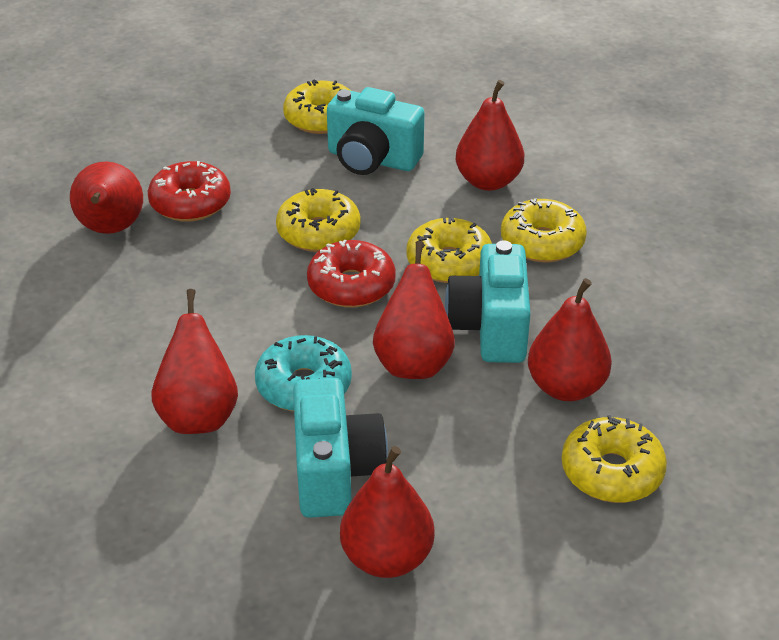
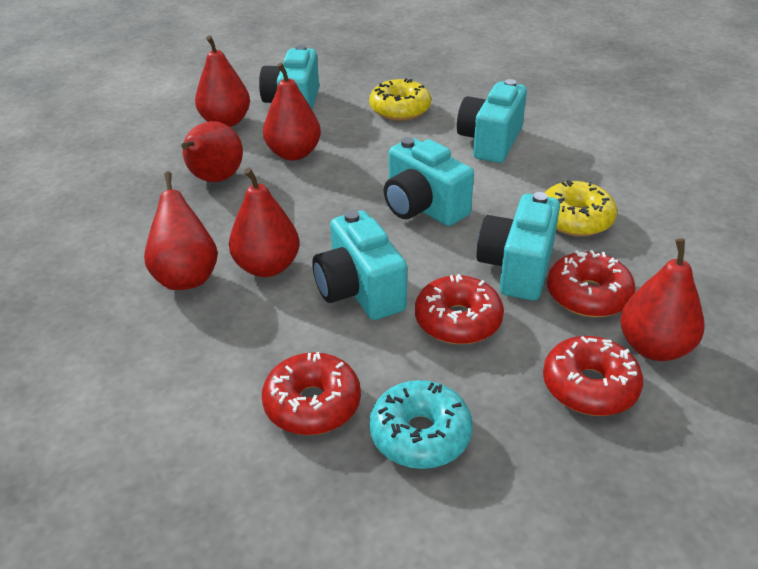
red donut: [148,161,231,222] [307,240,396,308] = 2 -> [262,352,361,435] [415,274,504,344] [543,336,643,416] [547,250,636,317] = 4
turquoise camera: [293,378,388,518] [327,87,425,175] [445,240,531,363] = 3 -> [259,45,319,110] [312,210,407,320] [384,137,474,226] [457,79,527,163] [476,192,560,301] = 5
yellow donut: [276,188,360,252] [283,79,351,134] [406,216,492,283] [501,198,587,262] [561,415,667,503] = 5 -> [369,78,431,121] [545,180,617,236] = 2

